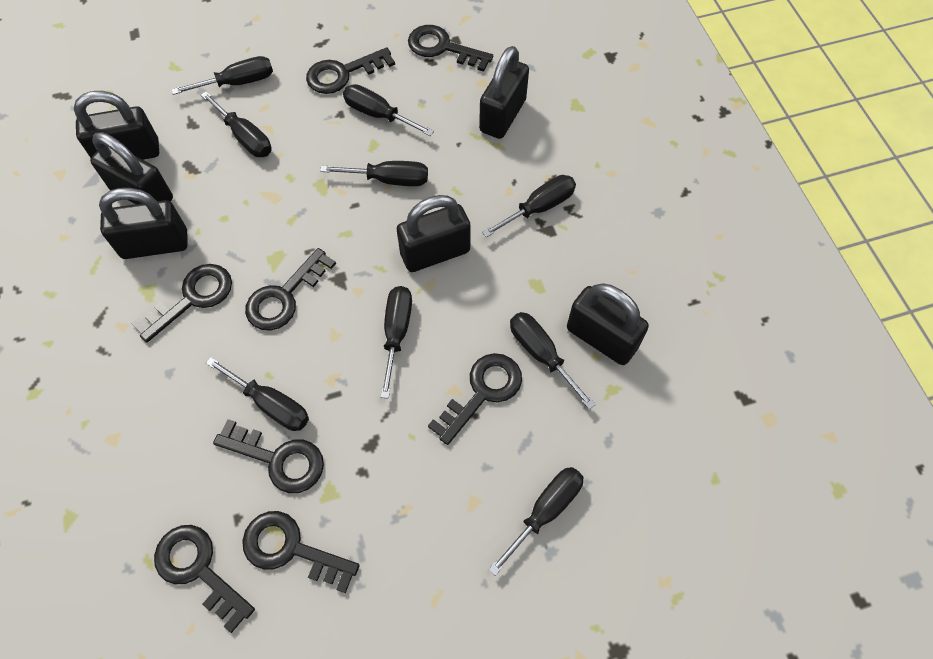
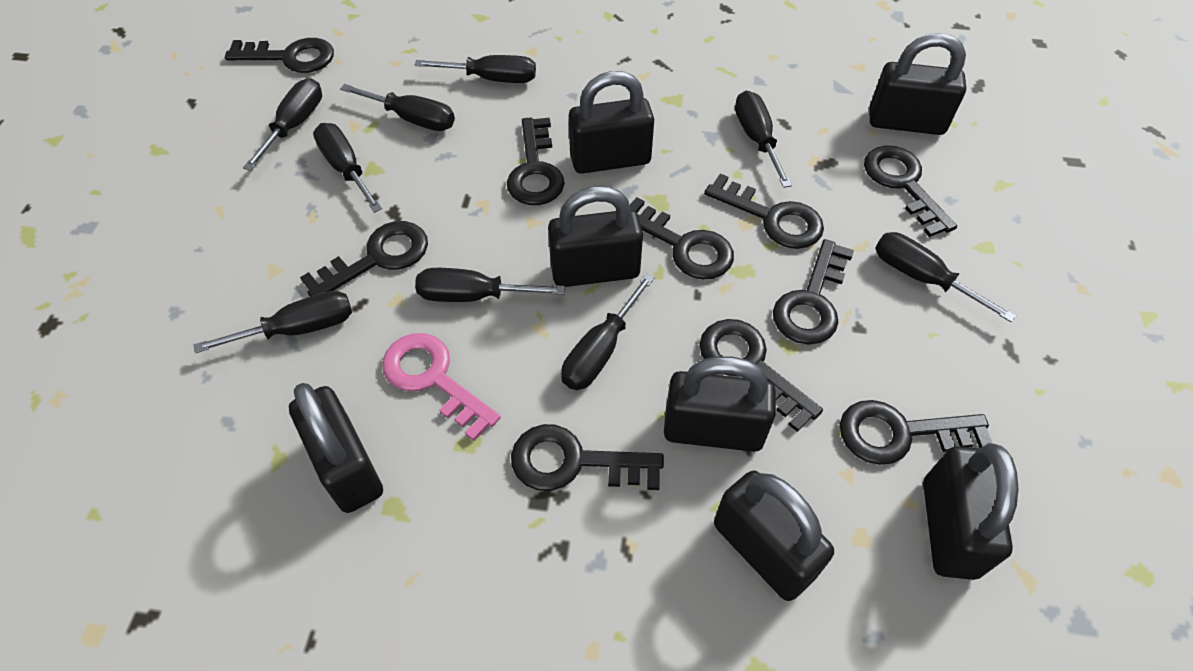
black key: [132,264,232,343] [154,525,255,633] [213,419,324,493] [242,511,360,593] [245,248,336,331] [306,47,395,94] [408,25,493,72] [428,353,522,445] = 8 -> [225,38,334,73] [300,221,428,297] [507,118,565,205] [511,424,664,491] [630,197,734,280] [699,319,823,432] [704,173,824,249] [773,239,854,345] [840,400,992,465] [864,145,957,237] = 10
black padlock: [74,91,159,160] [90,132,173,204] [99,188,188,259] [397,195,471,272] [479,46,529,139] [567,283,649,365] = 6 -> [289,383,383,513] [548,186,643,287] [569,71,654,174] [664,356,776,452] [714,471,834,601] [869,33,966,135] [923,443,1018,580] = 7
pink key: none = 0 -> [382,333,501,441] = 1

